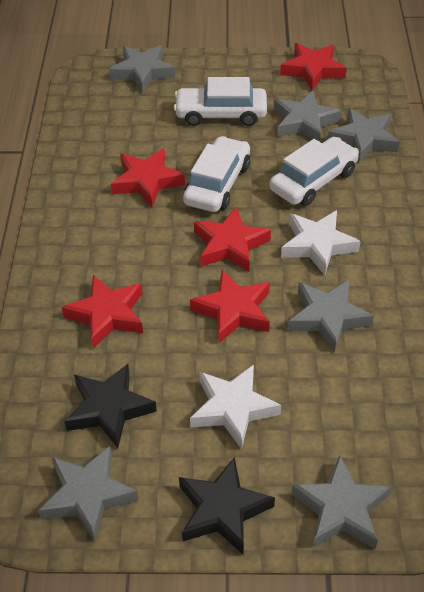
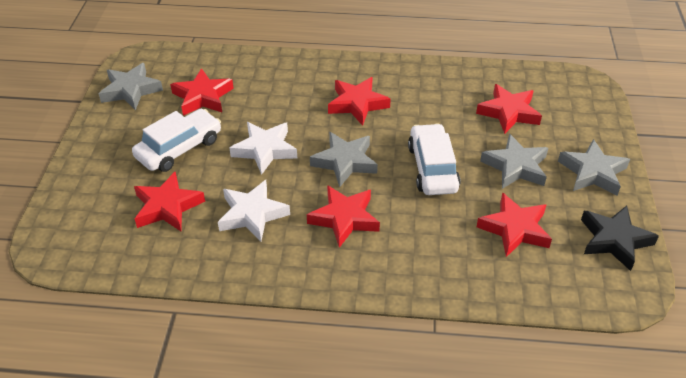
black star: [64,364,157,448] [179,457,275,554] = 2 -> [581,206,659,271] = 1
grey star: [38,446,139,541] [109,45,175,93] [274,91,342,142] [288,280,374,353] [291,455,391,549] [328,108,400,163] = 6 -> [98,63,163,110] [310,132,378,187] [480,134,548,189] [558,139,630,195] = 4
red star: [62,275,143,348] [111,149,185,207] [190,270,270,343] [194,207,271,272] [280,43,347,90] = 5 -> [134,171,205,231] [170,68,234,116] [307,185,380,248] [328,77,391,126] [476,84,542,134] [477,193,552,257] = 6
white car: [174,77,267,126] [183,136,250,212] [269,137,359,206] = 3 -> [132,109,221,172] [408,123,460,195] = 2

